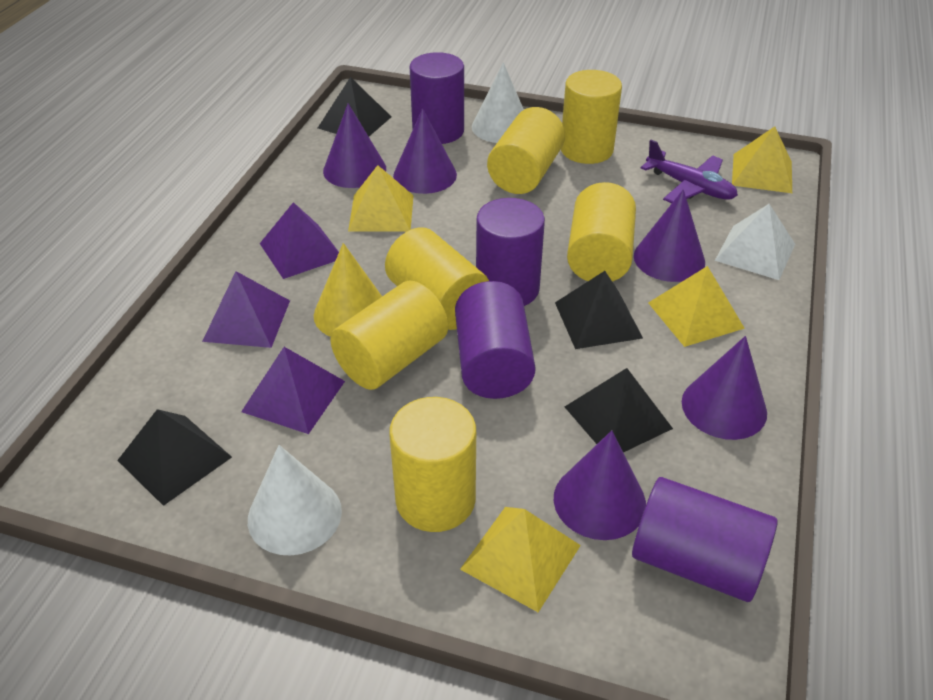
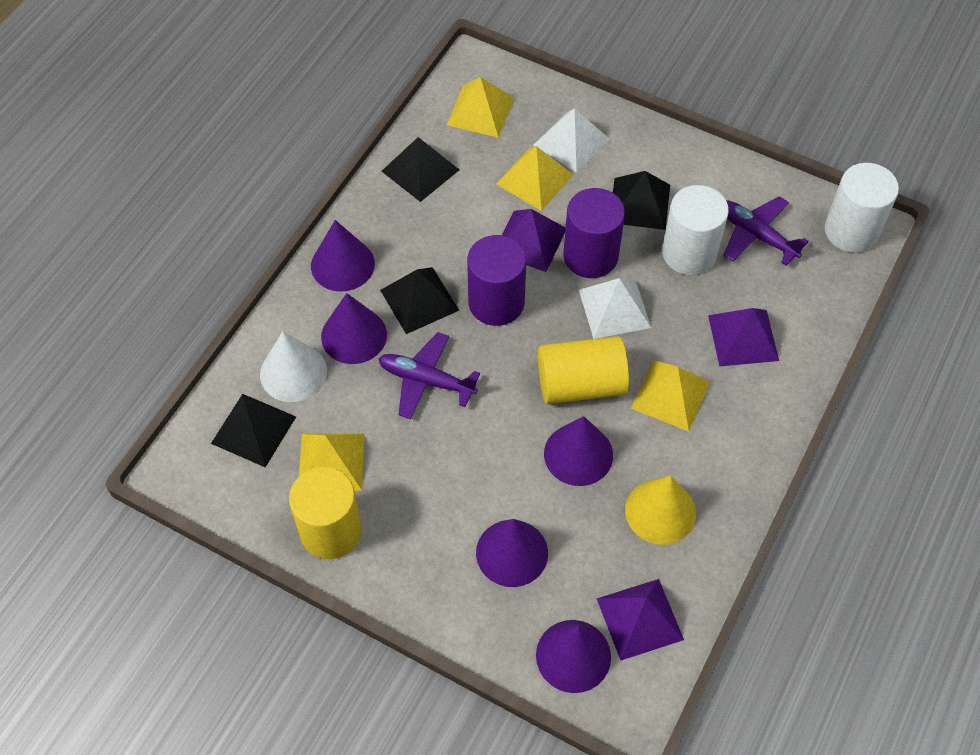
purple cylinder: [410,52,464,144] [455,281,536,399] [476,198,545,306] [632,477,778,602] = 4 -> [467,235,526,326] [563,188,625,278] = 2
purple plane: [641,140,738,203] = 1 -> [379,332,480,419] [724,196,809,266] = 2
white cone: [248,445,342,555] [472,62,524,143] = 2 -> [260,331,327,402] = 1
white cylinder: none = 0 -> [662,185,729,275] [825,163,899,253] = 2
white pyramid: [715,204,795,280] = 1 -> [534,108,610,173] [579,278,651,339] = 2
yellow cylinder: [330,281,448,390] [385,228,489,330] [389,397,476,532] [487,107,565,194] [561,70,622,164] [567,182,636,282] = 6 -> [289,467,362,559] [538,336,629,404] = 2

